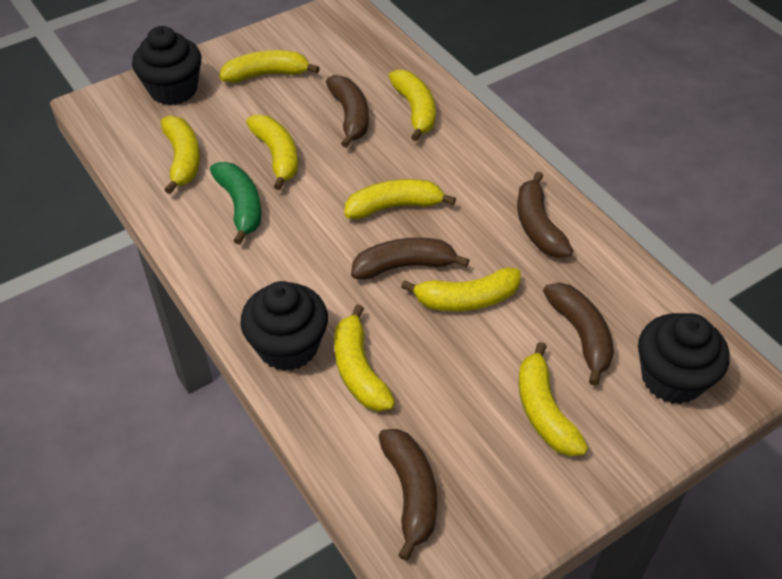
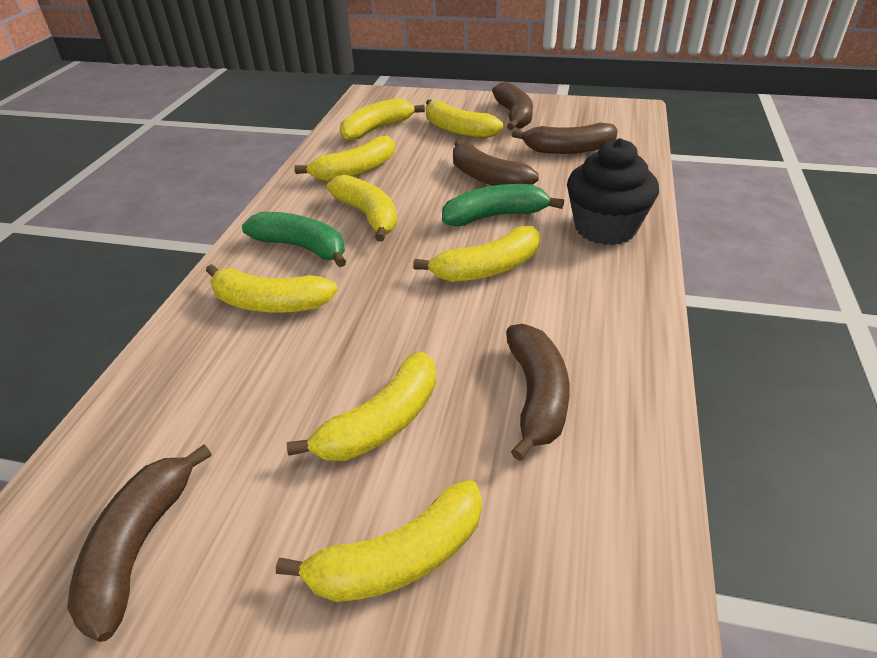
black cupcake: [132,26,201,105] [240,281,328,371] [638,313,729,404] = 3 -> [567,138,659,245] = 1
green banana: [210,162,261,245] = 1 -> [242,212,347,267] [442,184,564,226] = 2

